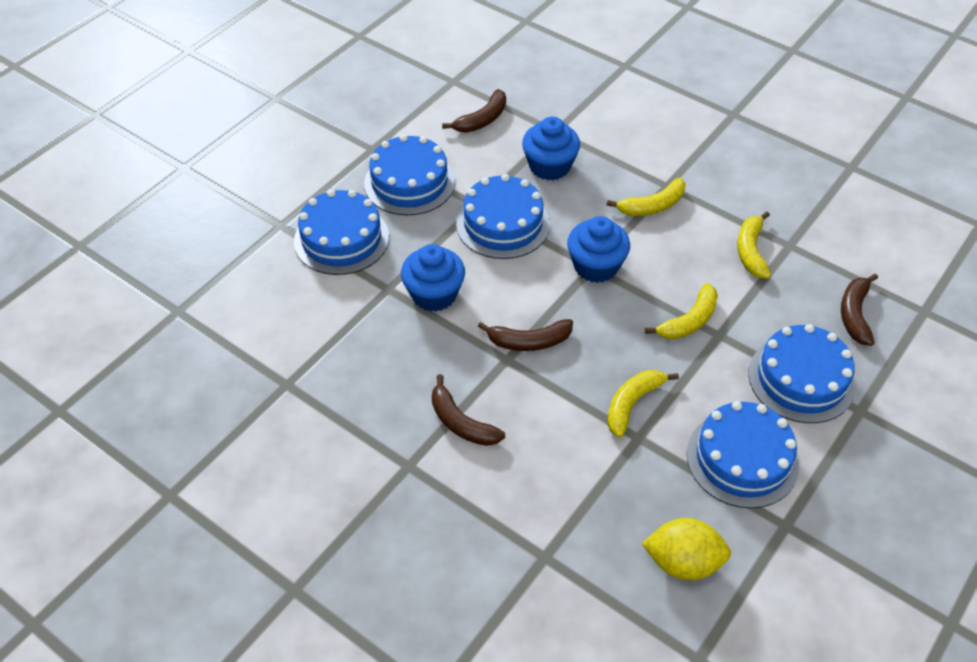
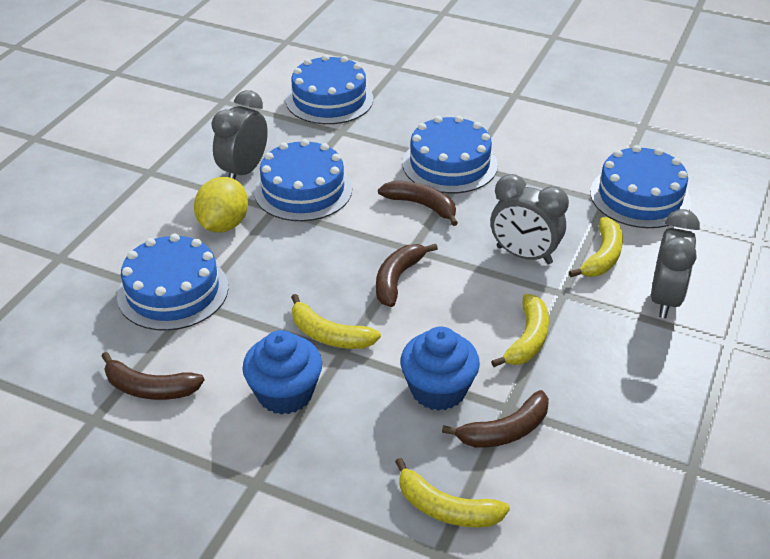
blue cupcake: [401,244,465,312] [522,116,580,180] [567,216,630,283] = 3 -> [243,330,322,415] [401,327,480,411] = 2
grey clock: none = 0 -> [211,90,268,179] [491,174,569,264] [651,209,700,318] = 3

